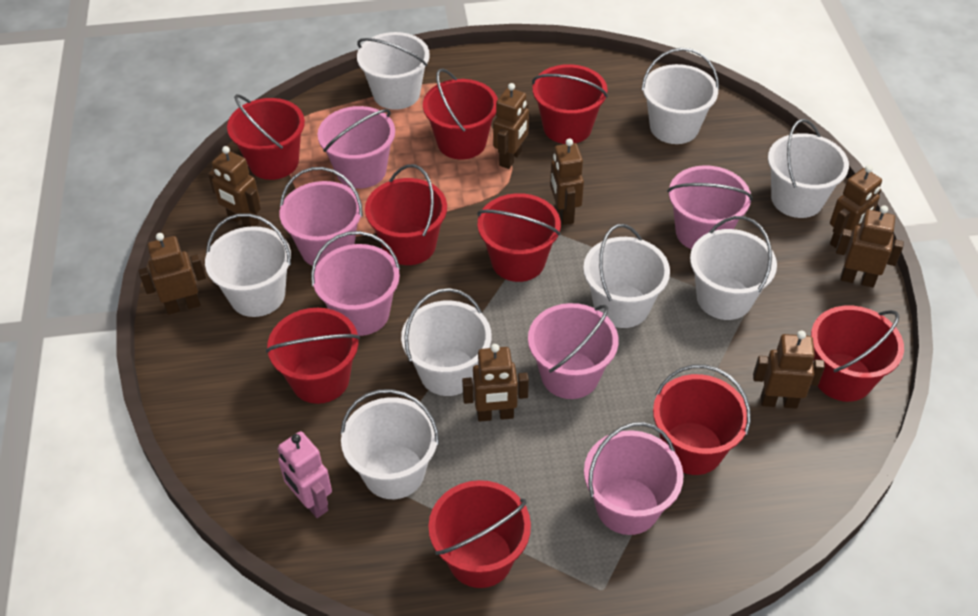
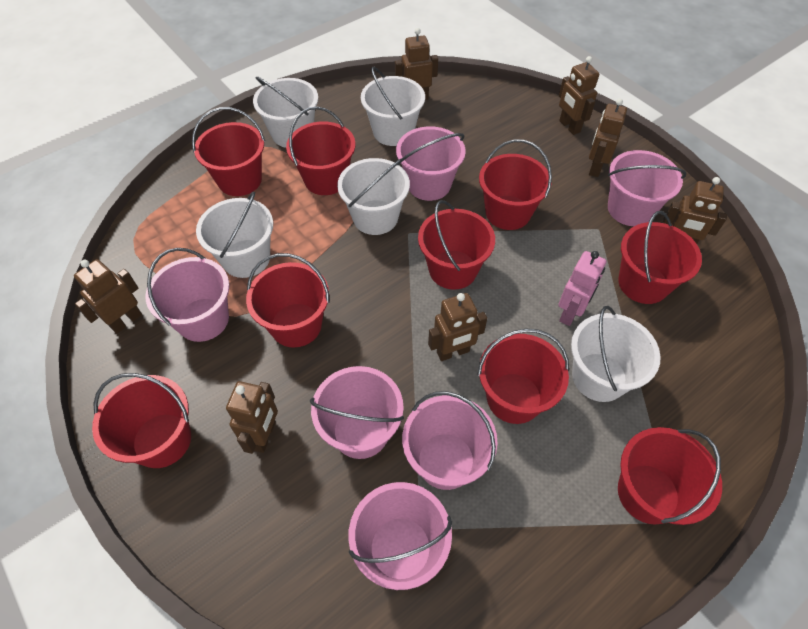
brown robot: [139,233,206,315] [208,146,261,227] [462,344,529,422] [493,83,529,169] [550,138,584,225] [753,331,825,409] [830,165,882,248] [836,206,904,287] = 8 -> [74,259,142,334] [226,381,278,454] [395,28,438,100] [428,293,487,361] [559,56,599,135] [589,98,627,177] [663,177,727,244] = 7
white bucket: [205,213,291,317] [340,389,439,499] [357,32,430,110] [401,288,491,396] [583,224,670,328] [641,48,719,144] [690,216,777,320] [768,119,849,218] = 8 -> [196,192,273,278] [253,77,318,148] [337,158,410,235] [361,67,425,146] [571,306,661,402] = 5

